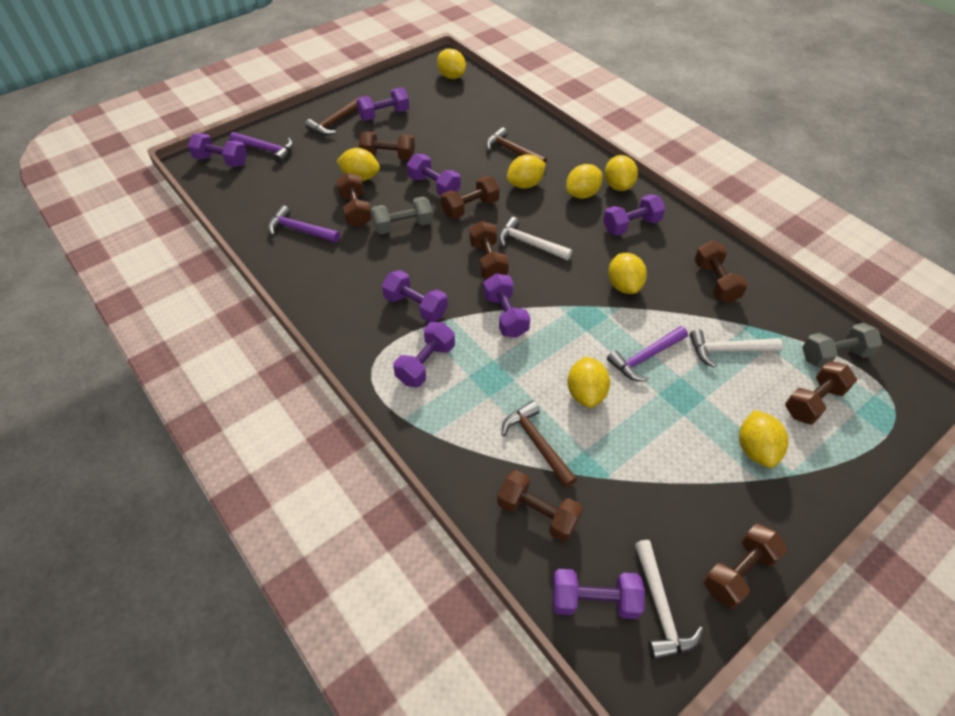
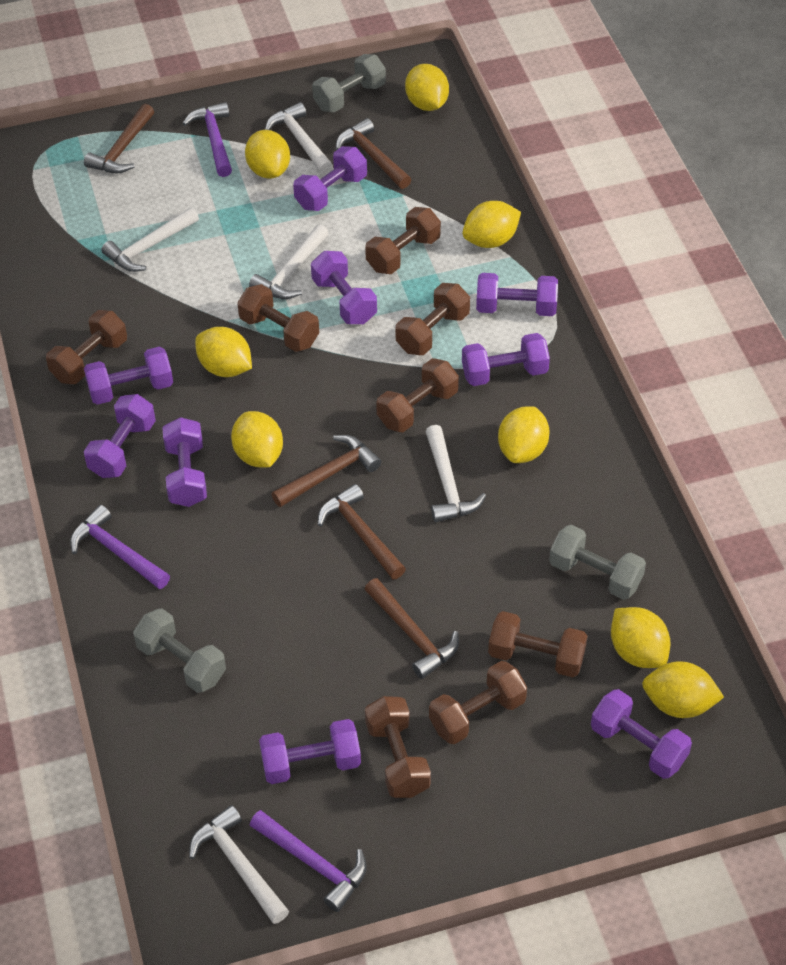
brown hammer: [305,97,359,135] [486,127,547,163] [502,401,577,488] = 3 -> [84,104,154,173] [272,435,381,507] [317,484,406,580] [336,118,411,189] [365,578,459,679] = 5
grey dumbbell: [371,196,433,234] [802,323,882,368] = 2 -> [133,608,226,693] [312,54,386,112] [549,525,646,600] = 3
purple dumbbell: [188,133,247,167] [356,87,409,121] [382,270,448,322] [393,322,455,387] [407,154,461,196] [484,273,531,338] [552,569,645,619] [603,194,666,236] = 8 -> [84,347,173,405] [84,394,156,478] [162,417,207,507] [259,719,361,784] [293,146,367,211] [311,251,377,324] [462,333,550,386] [476,273,558,316] [591,689,692,779] = 9
white hammer: [498,217,572,260] [635,540,703,660] [690,329,783,368] = 3 -> [101,208,199,272] [189,805,289,924] [249,224,329,299] [265,102,333,174] [425,425,486,522] = 5

